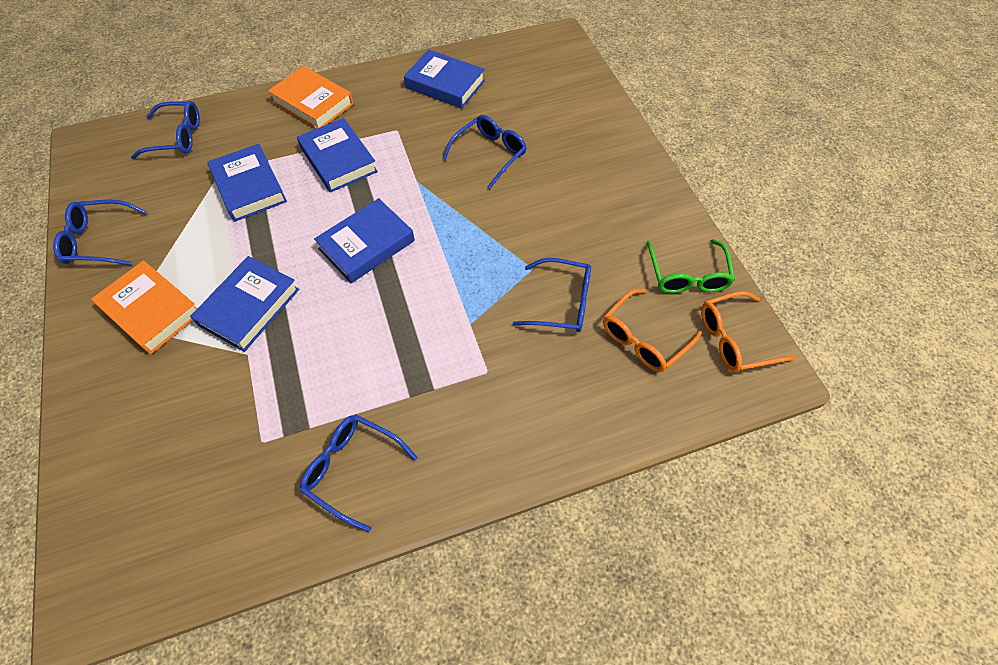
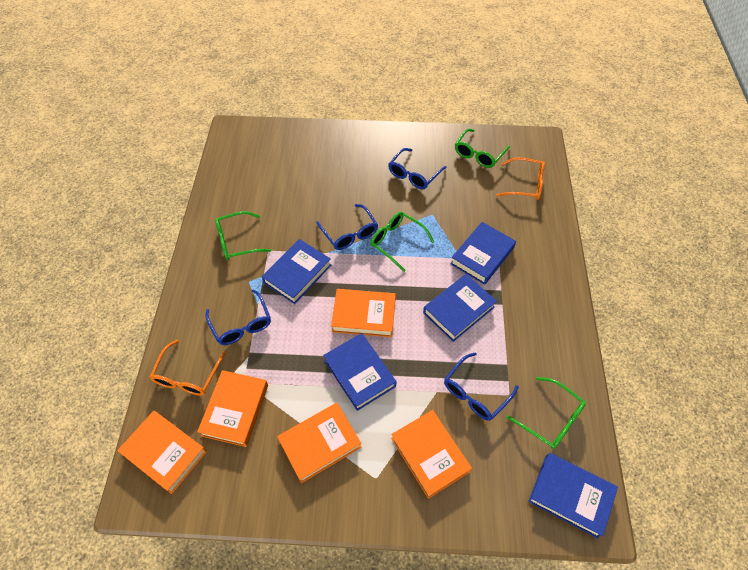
blue glasses: [53,200,147,265] [131,101,200,159] [300,414,418,532] [442,115,527,189] [513,258,591,332] = 5 -> [205,289,271,345] [316,204,378,250] [389,148,447,189] [444,352,519,421] = 4
green glasses: [647,239,735,293] = 1 -> [215,211,271,260] [370,212,434,272] [455,129,510,168] [507,377,586,449] = 4
orange book: [91,260,197,354] [268,66,353,129] = 2 -> [117,411,207,494] [197,370,268,447] [277,403,361,483] [331,289,396,337] [391,410,472,499] = 5

